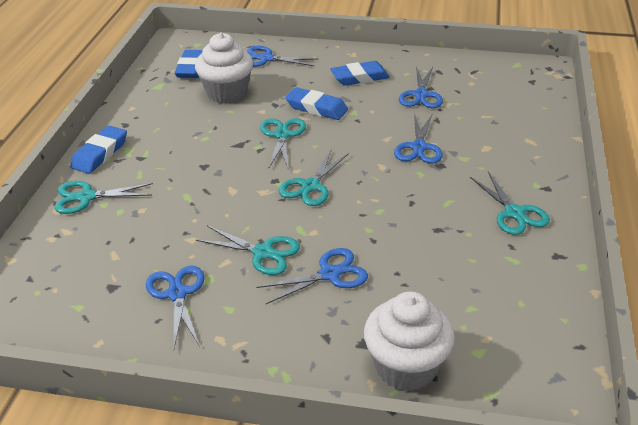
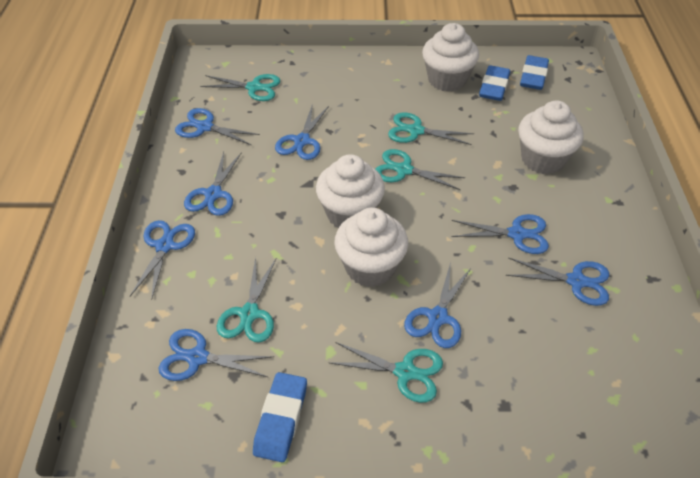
blue eraser: [70,126,127,174] [174,50,203,78] [285,87,348,120] [330,61,390,86] = 4 -> [253,372,307,462] [479,65,510,101] [520,55,549,90] = 3
blue scissors: [146,266,204,348] [247,46,317,67] [257,248,368,305] [394,113,443,164] [399,66,443,108] = 5 -> [130,220,195,300] [158,329,274,381] [175,108,260,145] [184,152,242,216] [275,103,329,160] [404,262,472,348] [452,214,549,254] [506,258,609,306] = 8
white cupcake: [195,33,253,104] [364,292,455,391] = 2 -> [316,154,385,228] [334,208,408,287] [422,23,479,92] [518,101,584,174] = 4

